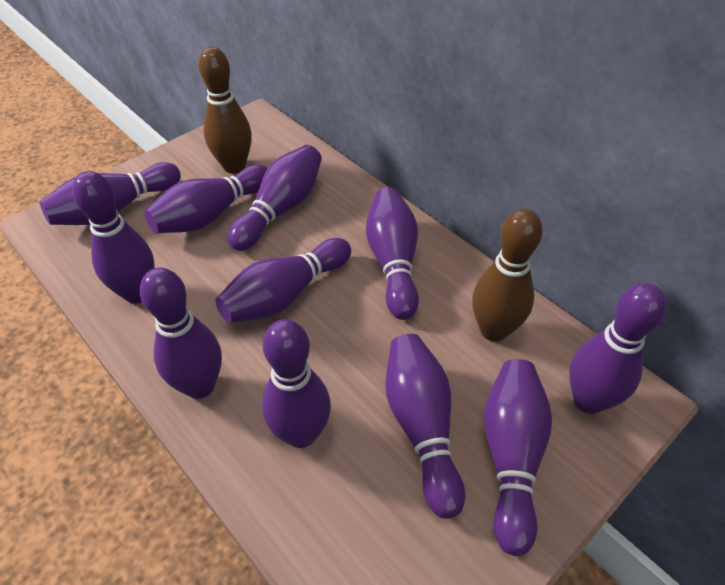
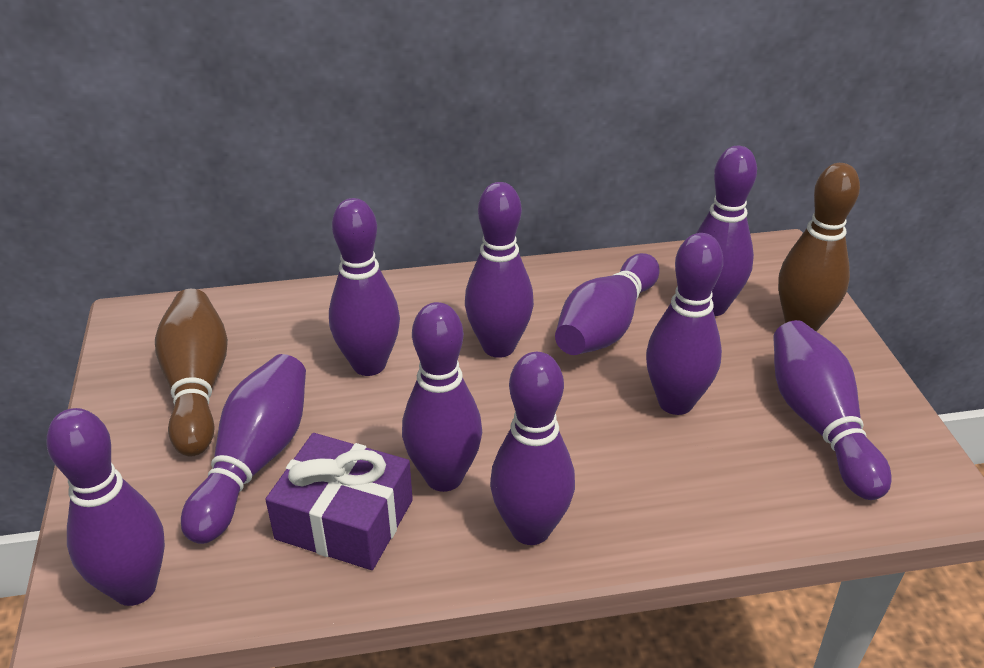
purple bowling pin: [39,162,181,225] [72,171,155,304] [140,267,222,399] [145,165,268,233] [216,238,351,323] [228,145,322,251] [262,319,331,448] [366,187,419,320] [385,334,465,519] [484,359,552,556] [569,283,666,414] = 11 -> [47,408,165,606] [181,354,306,544] [329,198,400,376] [402,302,482,492] [465,182,534,358] [490,352,575,545] [555,253,660,355] [646,233,723,415] [696,146,757,316] [773,320,891,500] = 10
purple gift: none = 0 -> [265,433,413,570] = 1

